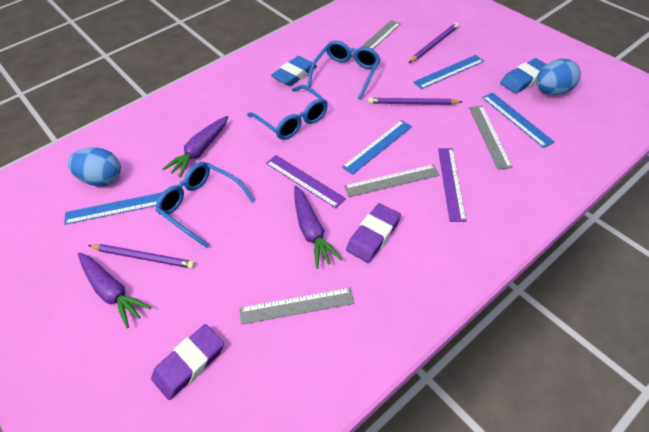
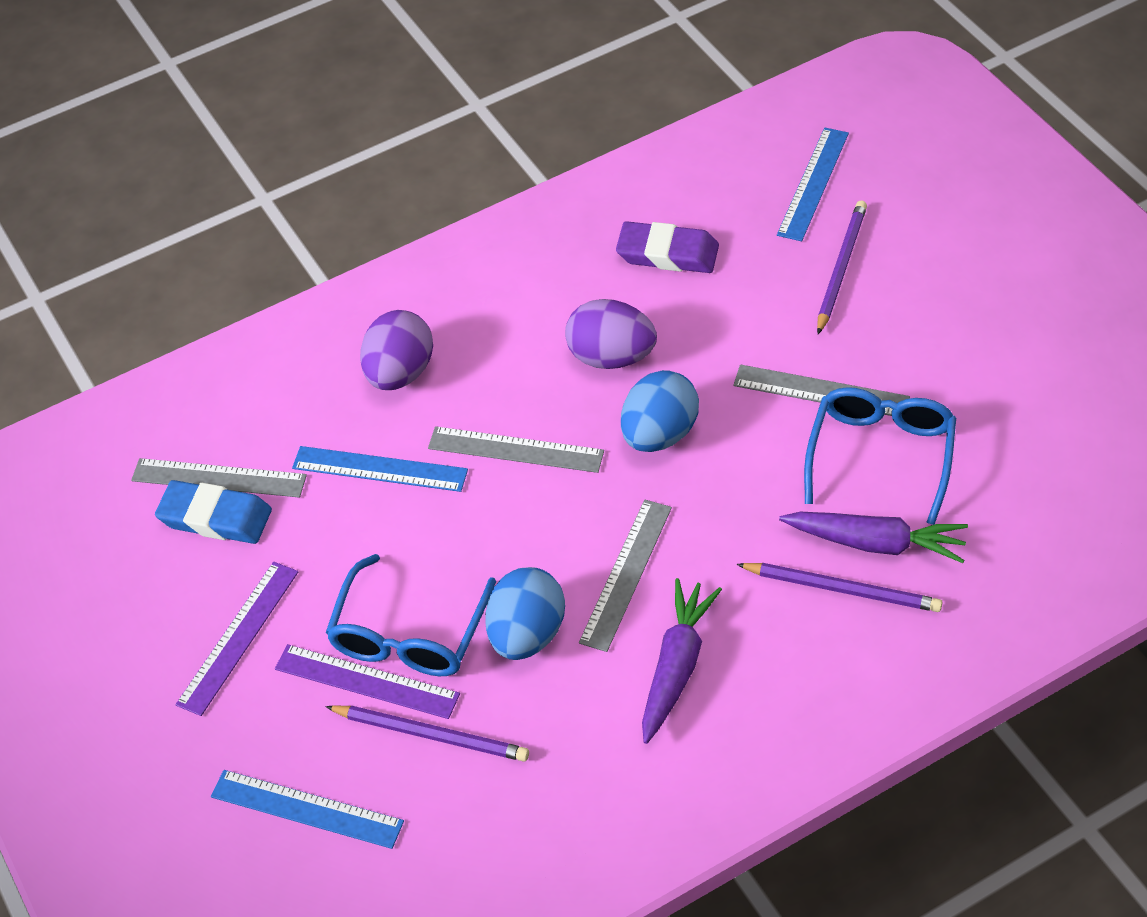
blue eraser: [271,56,317,86] [500,58,547,93] = 2 -> [155,480,272,544] = 1
blue glasses: [156,162,255,248] [247,85,328,140] [307,41,381,100] = 3 -> [325,554,496,676] [804,387,956,525] = 2
blue ruler: [64,192,163,225] [342,120,412,175] [413,55,484,89] [482,93,555,148] = 4 -> [211,770,404,849] [292,446,468,492] [777,128,849,241] = 3
purple carrot: [78,252,151,328] [163,116,228,178] [294,186,342,269] = 3 -> [642,578,722,744] [779,512,968,563] = 2
purple egg: none = 0 -> [360,310,433,390] [565,299,657,369] = 2
purple eraser: [151,324,224,400] [346,203,401,263] = 2 -> [616,221,719,273] = 1

